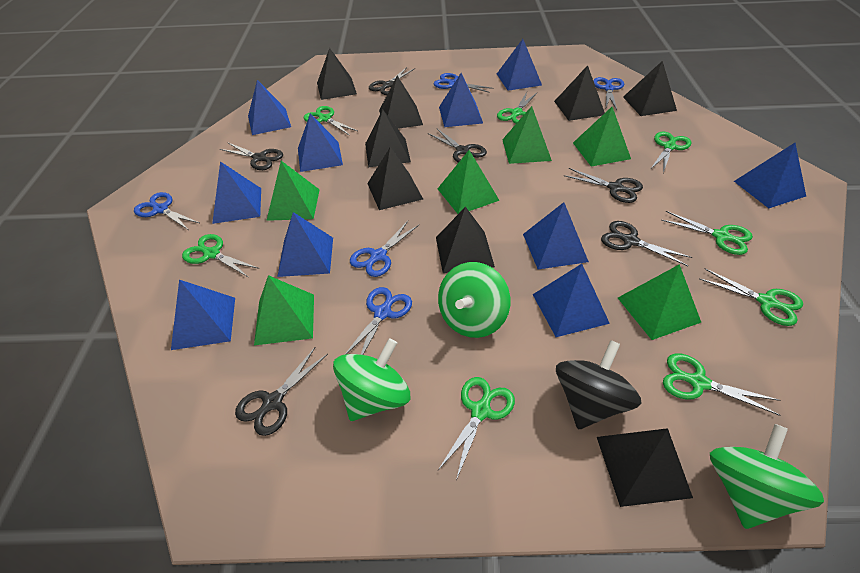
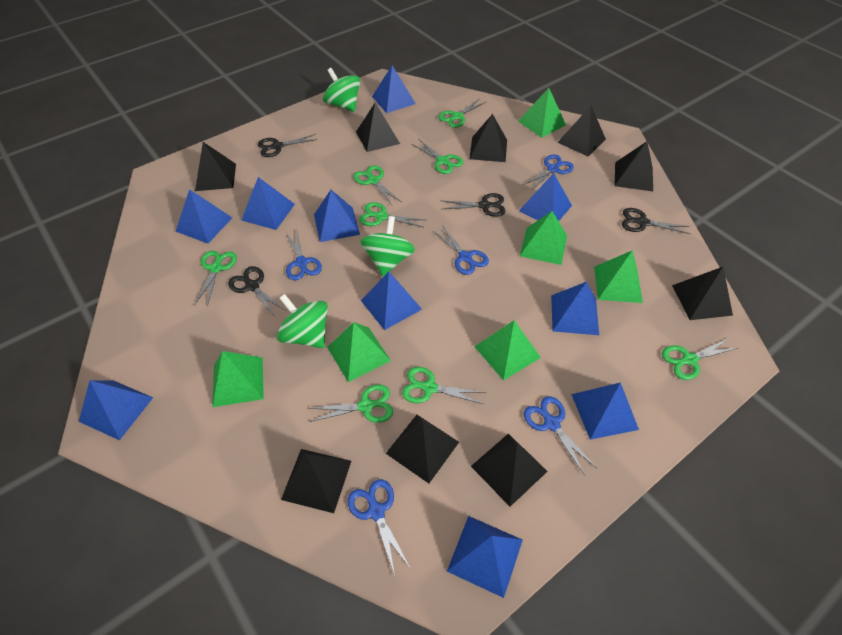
black pyramid: [317,48,357,100] [365,110,411,167] [367,147,423,210] [379,76,423,129] [436,206,495,273] [554,65,605,121] [597,428,693,507] [623,61,677,116] = 8 -> [195,142,236,191] [281,449,351,513] [356,103,400,152] [386,415,459,483] [469,114,507,162] [471,434,548,507] [557,106,606,157] [615,141,653,191] [672,267,733,320] = 9
black scissors: [220,142,283,170] [235,347,328,436] [369,67,415,95] [428,128,487,163] [564,168,643,203] [601,221,692,266] = 6 -> [228,266,286,318] [258,134,318,157] [440,193,506,217] [622,208,691,234] = 4
black spinning top: [556,340,642,429] = 1 -> none = 0

